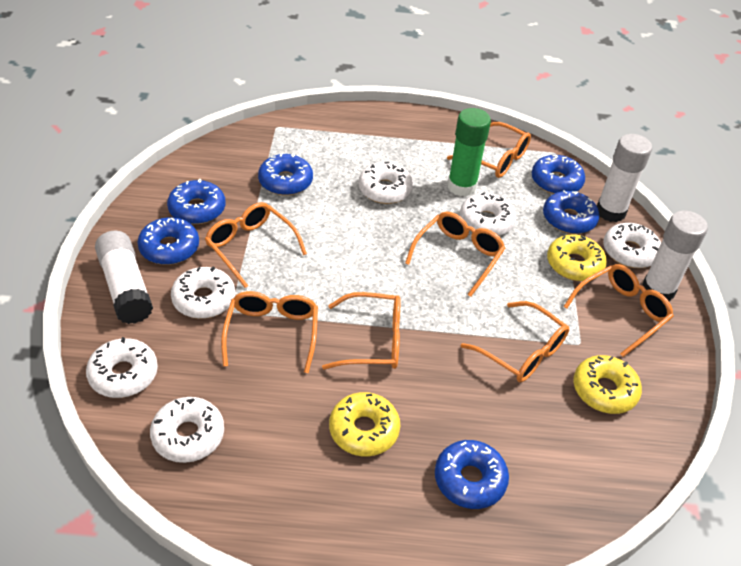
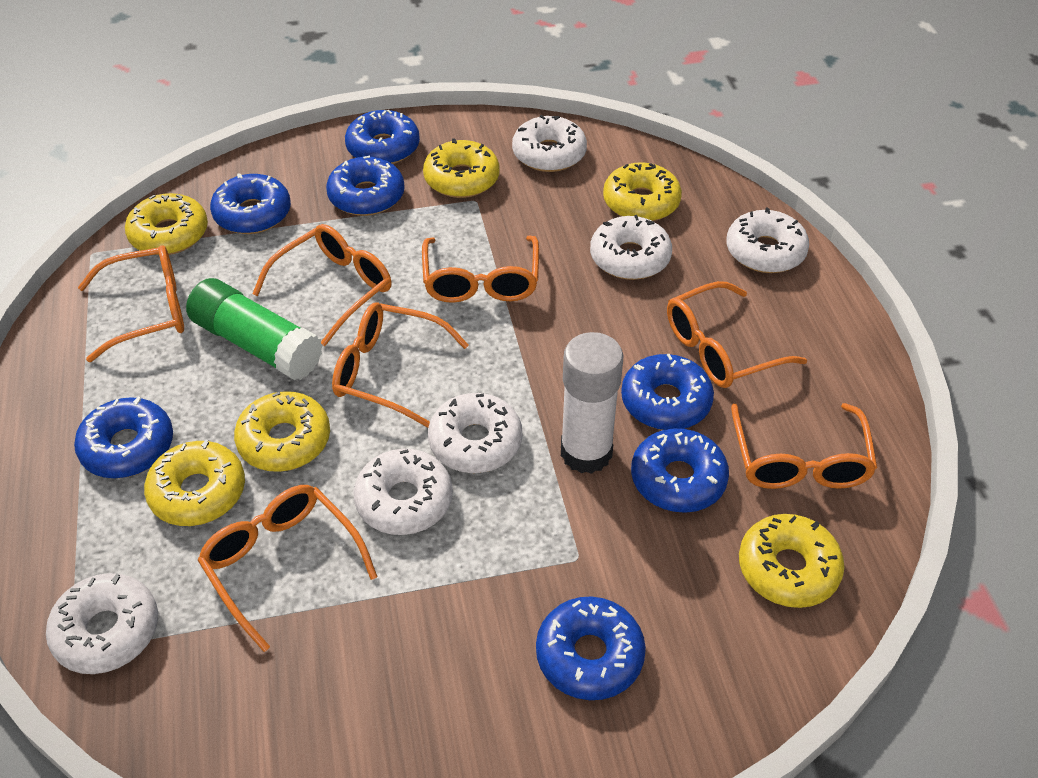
blue donut: [137,217,199,265] [167,179,226,224] [258,153,313,196] [435,440,509,509] [532,155,585,194] [543,190,599,234] = 6 -> [74,397,173,478] [210,174,291,234] [326,156,405,216] [345,110,420,164] [536,596,646,700] [621,354,714,430] [631,428,729,513] = 7
white glue stick: [95,231,153,324] [597,134,652,222] [642,211,708,301] = 3 -> [561,332,624,474] = 1
yellow donut: [329,392,400,456] [547,234,607,281] [573,355,642,414] = 3 -> [125,193,208,255] [144,440,245,526] [234,391,330,472] [423,139,499,198] [603,162,682,221] [739,514,845,608] = 6

